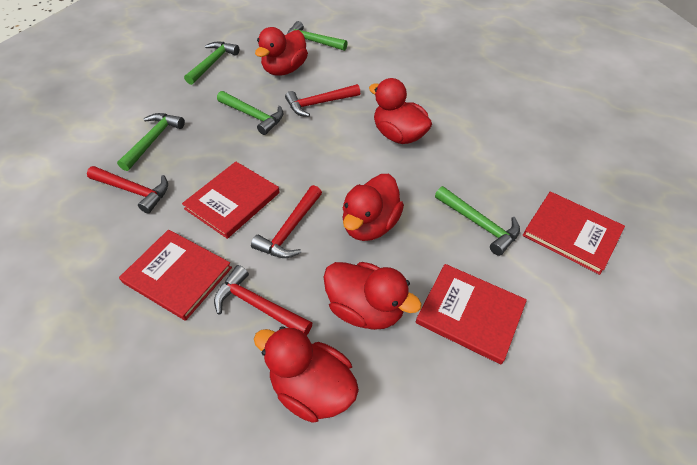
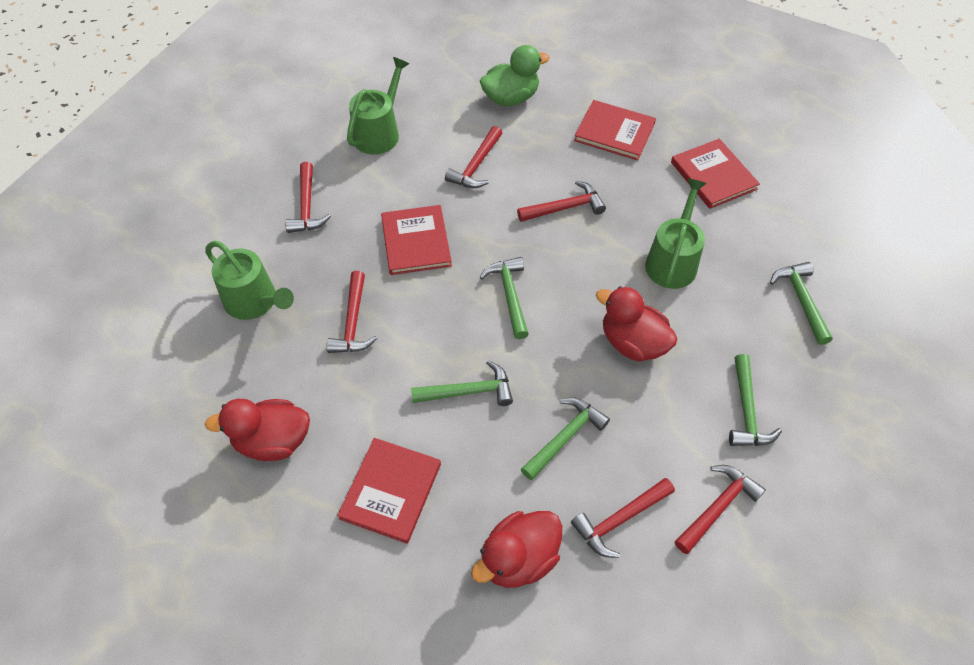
green duck: none = 0 -> [480,45,550,106] = 1
green watering can: none = 0 -> [205,241,294,320] [347,57,409,155] [645,178,707,289] = 3
red duck: [254,326,359,423] [255,27,308,76] [324,262,422,330] [342,174,404,241] [369,78,432,144] = 5 -> [205,399,310,461] [471,511,562,588] [596,286,677,362] = 3
red hammer: [87,166,168,214] [214,265,312,335] [251,185,322,258] [285,84,360,117] = 4 -> [285,162,331,233] [326,271,377,353] [445,126,502,188] [517,181,606,222] [571,478,675,558] [675,465,766,554] = 6

